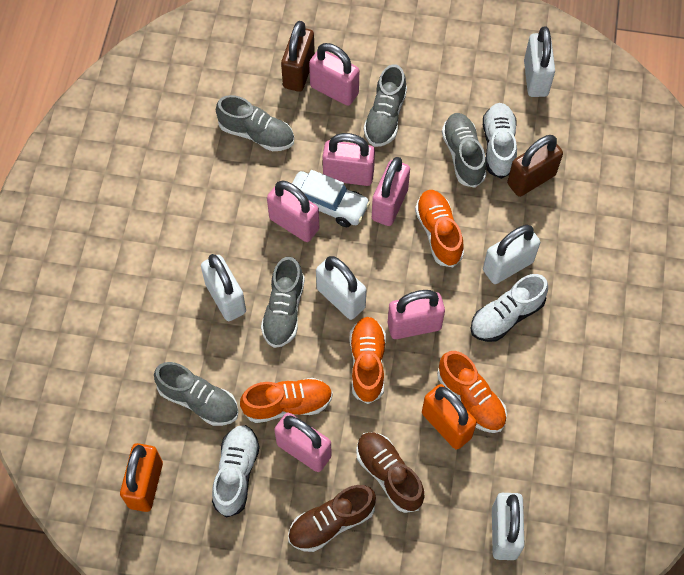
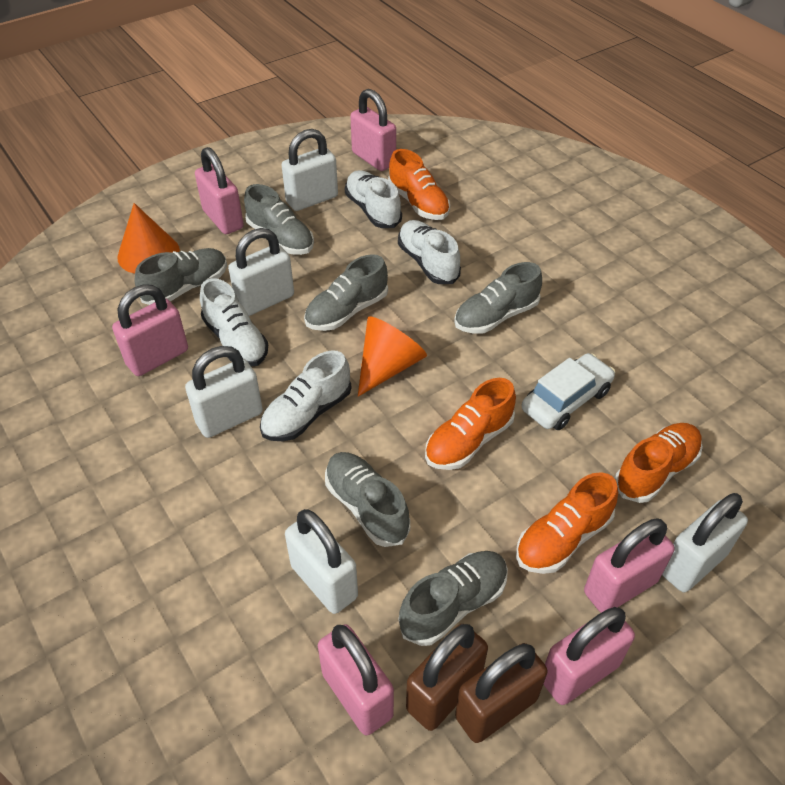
brown shoe: [288,485,376,552] [356,432,424,513] = 2 -> none = 0
grey shoe: [154,362,238,426] [216,95,294,151] [261,257,305,348] [364,64,407,147] [442,113,487,188] = 5 -> [135,248,227,305] [244,184,314,255] [304,254,388,331] [325,452,410,547] [399,551,508,646] [454,262,542,334] = 6
orange cone: none = 0 -> [117,203,180,274] [358,316,427,397] = 2
orange padlock: [120,443,163,512] [422,384,477,450] = 2 -> none = 0
white shoe: [212,425,260,518] [470,274,548,342] [483,103,517,179] = 3 -> [200,278,268,366] [260,350,351,441] [345,170,402,228] [398,220,461,284] = 4

